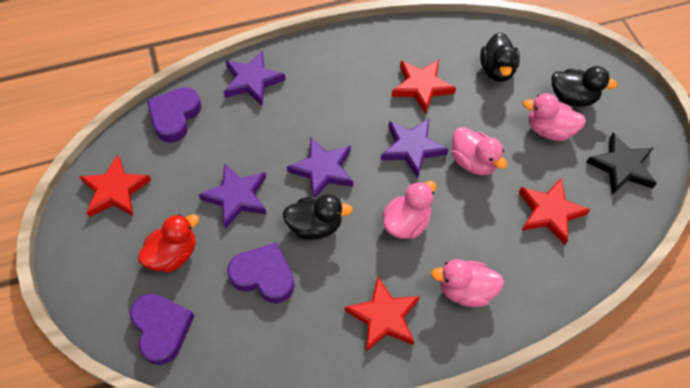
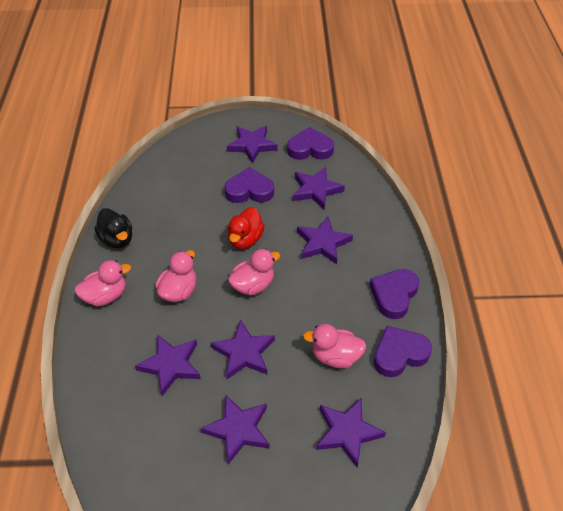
black duck: [282,194,353,240] [480,32,520,82] [552,66,618,107] = 3 -> [94,208,132,248] = 1
black star: [586,133,657,195] = 1 -> none = 0
purple heart: [130,294,194,365] [147,87,201,142] [227,243,295,303] = 3 -> [224,167,274,203] [287,127,334,160] [369,269,420,319] [374,326,432,377] = 4
purple star: [199,163,267,229] [224,51,286,106] [287,137,353,197] [381,118,448,178] = 4 -> [135,334,201,396] [201,394,270,464] [211,320,275,379] [227,126,277,164] [293,167,345,209] [297,217,353,264] [316,397,386,467] = 7
red star: [80,155,151,217] [345,277,420,352] [391,60,456,114] [519,179,590,245] = 4 -> none = 0

